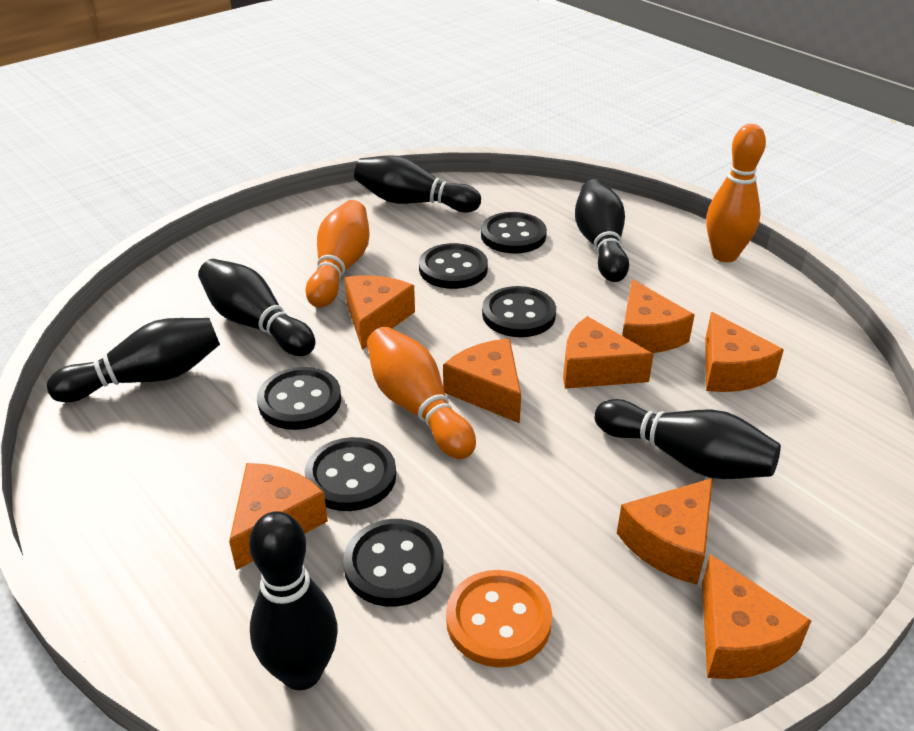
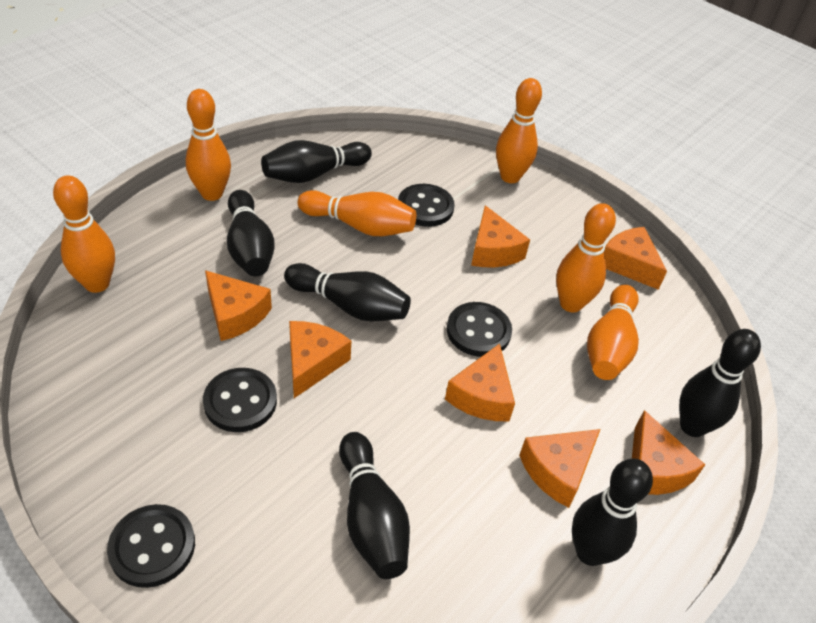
black button: [257,367,341,430] [305,437,396,511] [343,519,444,606] [419,243,488,289] [481,212,547,253] [482,286,556,337] = 6 -> [107,504,195,588] [203,368,277,432] [398,184,454,227] [447,302,512,357] = 4
orange bowling pin: [306,200,370,308] [367,327,476,459] [706,124,766,262] = 3 -> [53,176,115,293] [186,89,231,201] [298,190,416,236] [496,78,542,183] [556,203,616,313] [587,285,639,380] = 6
orange button: [446,570,552,667] = 1 -> none = 0
orange cheese: [229,463,328,570] [345,275,415,350] [443,339,521,423] [563,316,654,389] [617,478,713,585] [622,279,695,353] [702,554,811,679] [705,312,784,392] = 8 -> [205,270,272,341] [289,321,351,398] [445,343,515,421] [471,205,530,267] [519,429,601,508] [604,227,667,290] [632,410,705,495] = 7

